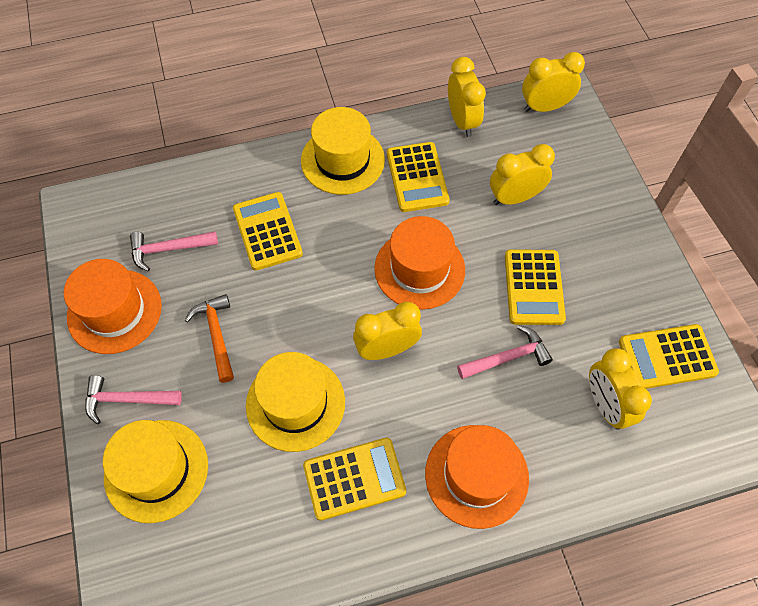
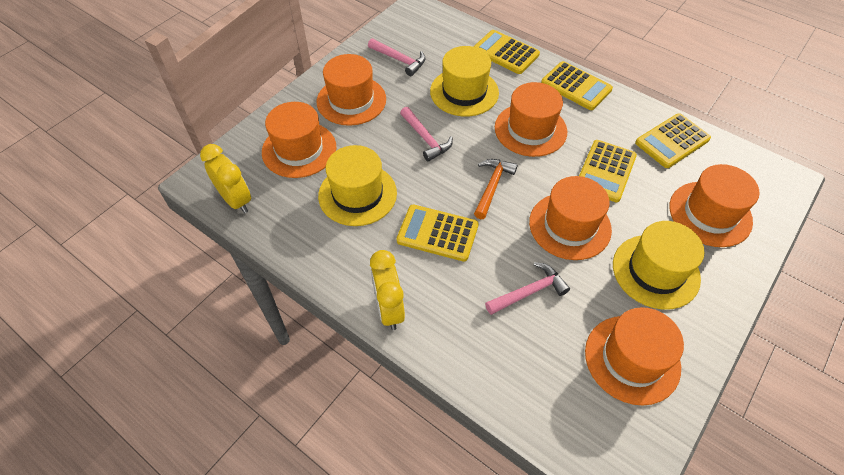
orange hat: [64,259,162,354] [374,216,465,310] [425,425,529,529] = 3 -> [262,102,336,178] [317,54,386,126] [495,82,567,157] [529,176,612,260] [585,307,684,405] [669,164,760,247] = 6
yellow clock: [353,302,422,360] [448,57,486,137] [490,144,555,205] [522,52,585,112] [589,348,652,429] = 5 -> [200,144,251,213] [370,250,405,330] = 2

